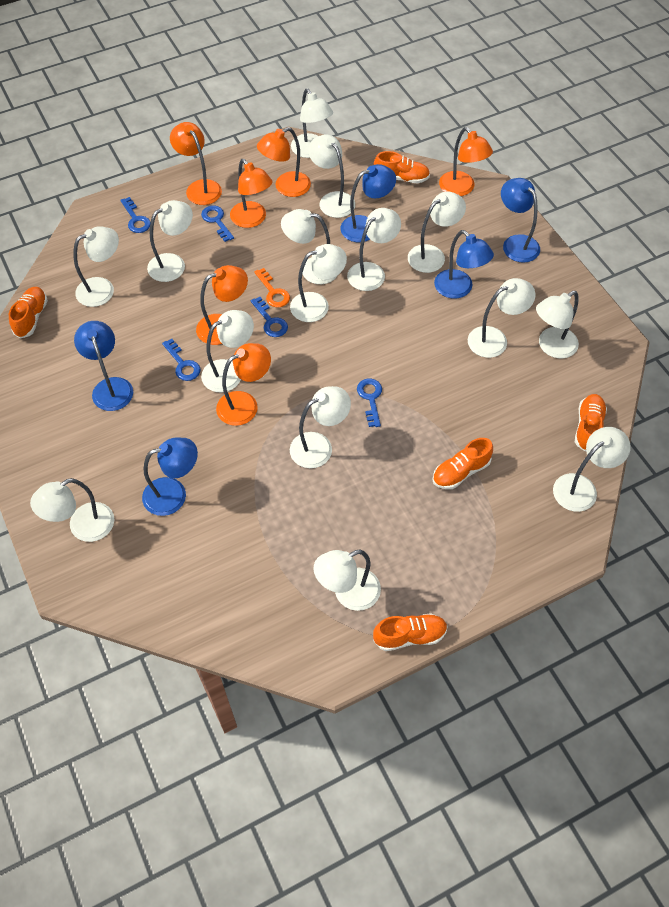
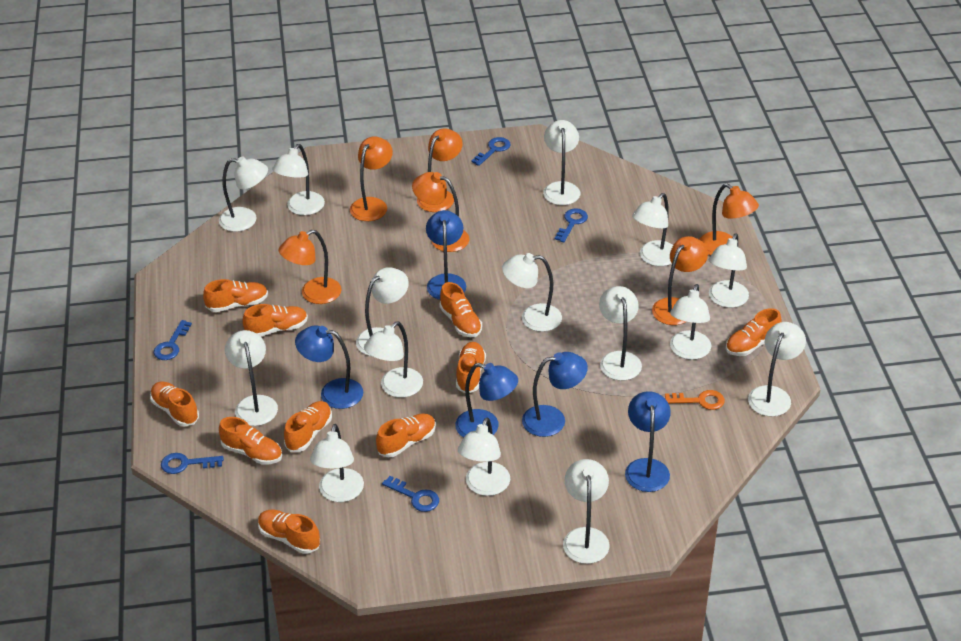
orange shoe: [9,287,48,339] [373,613,448,651] [374,151,430,183] [432,438,493,489] [575,394,607,451] = 5 -> [150,381,199,427] [203,279,268,312] [219,417,282,465] [243,304,308,337] [258,510,320,554] [284,401,332,452] [376,413,436,457] [439,282,482,337] [456,342,486,393] [726,308,782,356] = 10

